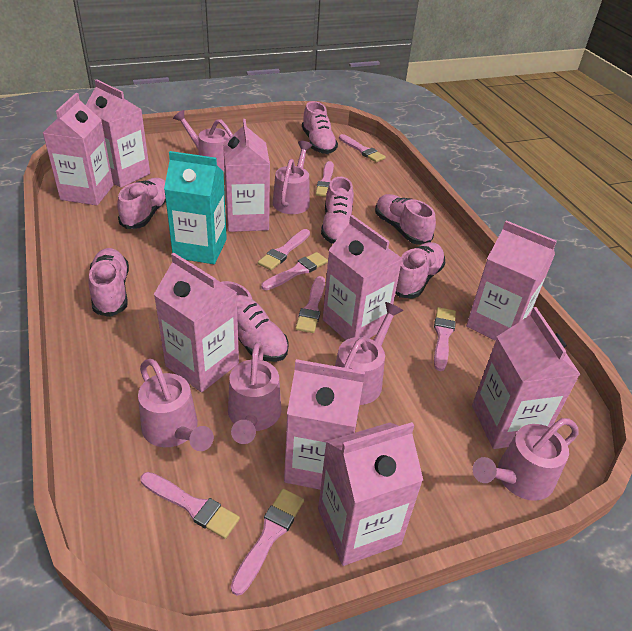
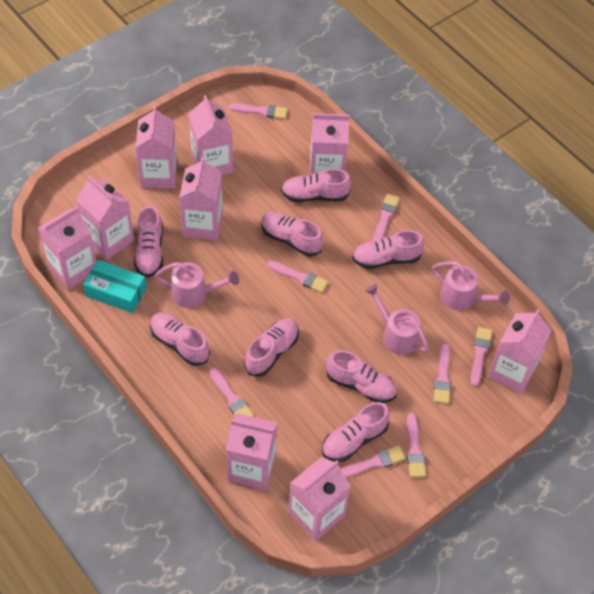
pink shoe: [89,248,129,317] [117,178,166,229] [221,281,289,362] [302,101,338,154] [321,177,354,244] [375,194,436,245] [395,242,445,298] = 7 -> [134,206,163,277] [150,313,210,366] [244,318,299,377] [261,212,323,256] [281,169,351,202] [322,402,390,462] [326,350,397,403] [352,230,424,269] = 8
pink watering can: [138,359,214,451] [173,110,233,172] [228,342,281,444] [273,141,312,214] [335,302,403,405] [473,418,579,501] = 6 -> [154,262,239,308] [365,284,429,355] [432,261,510,310] = 3
turquoise box: none = 0 -> [83,260,147,313] = 1
turquoise carton: [164,151,227,264] = 1 -> none = 0

